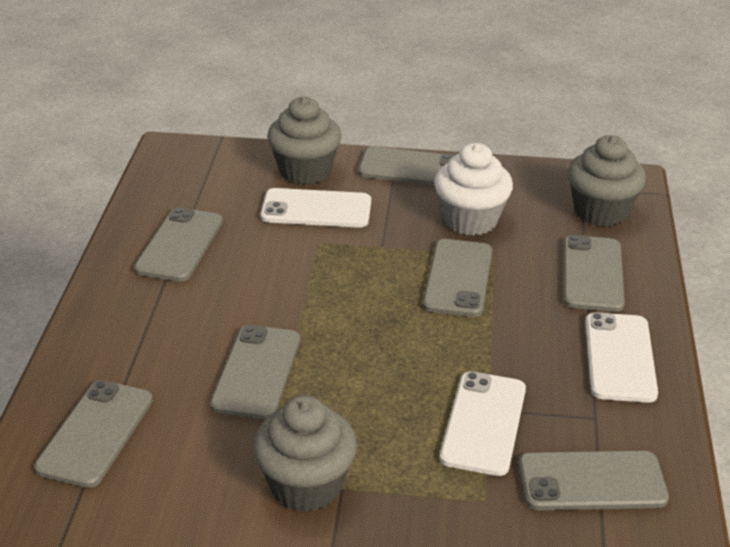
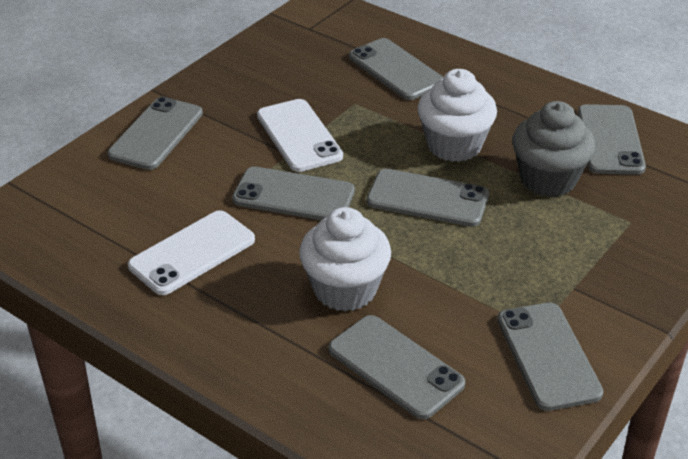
grey cupcake: [253,396,357,512] [267,97,341,185] [568,135,646,227] = 3 -> [512,101,595,197] = 1
white cupcake: [434,143,513,235] = 1 -> [299,207,391,311] [417,69,497,162] = 2
white phone: [261,188,371,228] [440,371,526,476] [585,312,658,403] = 3 -> [128,210,255,295] [257,99,343,172] = 2

